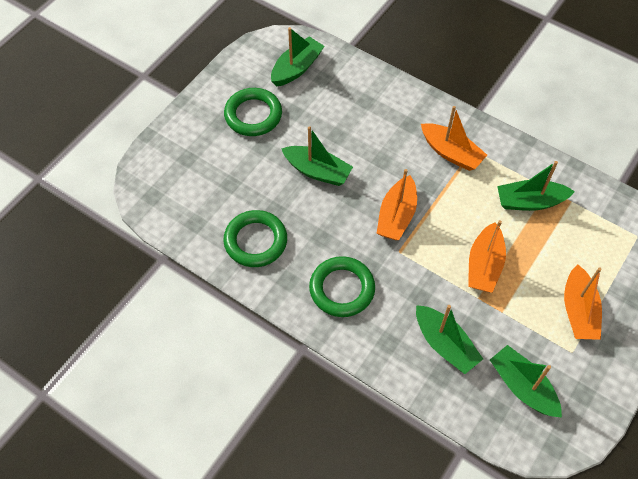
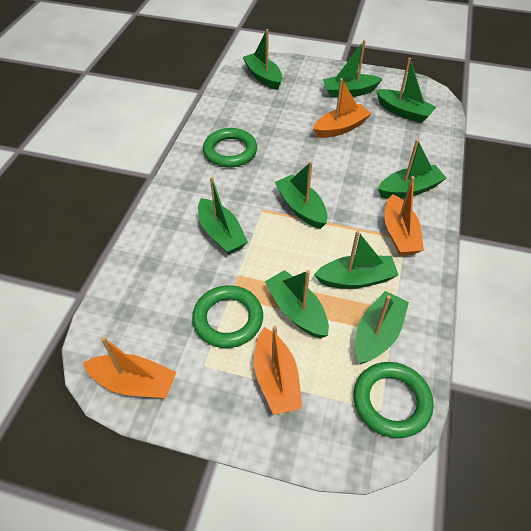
green boat: [271,27,324,87] [281,126,353,186] [416,305,483,374] [490,345,562,418] [497,161,575,211] = 5 -> [198,177,248,255] [242,29,283,90] [265,270,329,338] [275,161,328,229] [314,230,398,289] [323,40,383,98] [355,291,409,364] [376,58,436,123] [378,139,446,199] = 9

